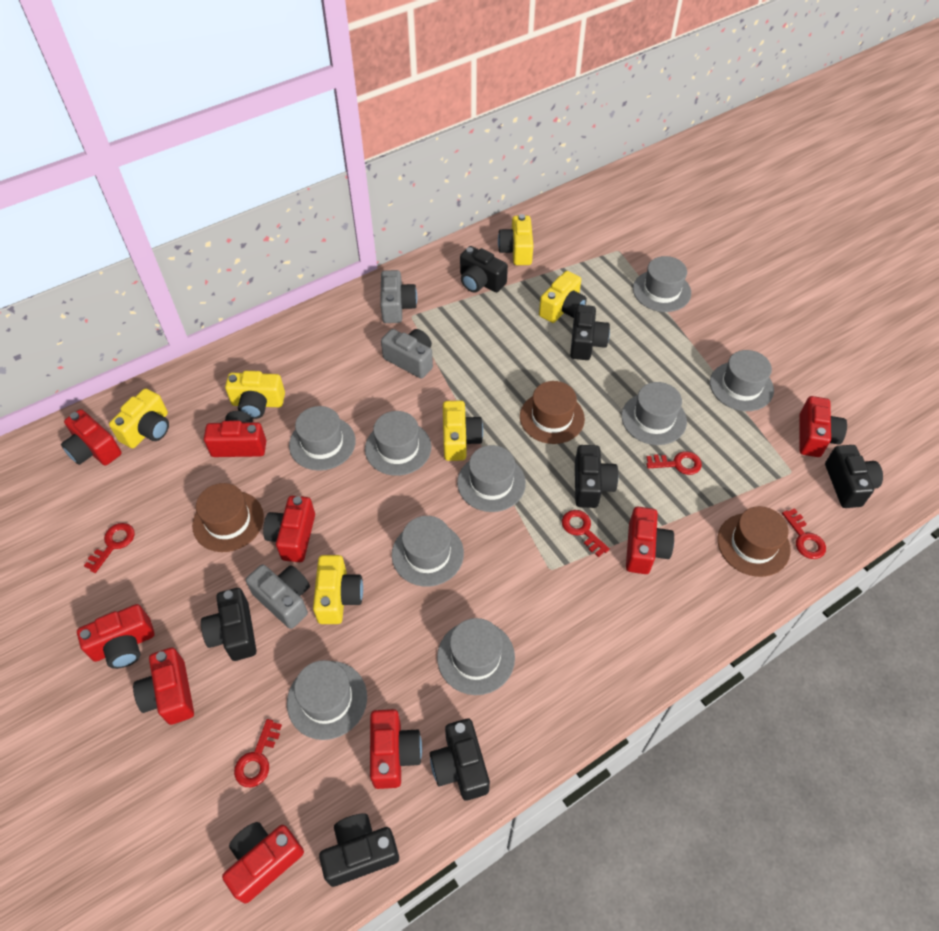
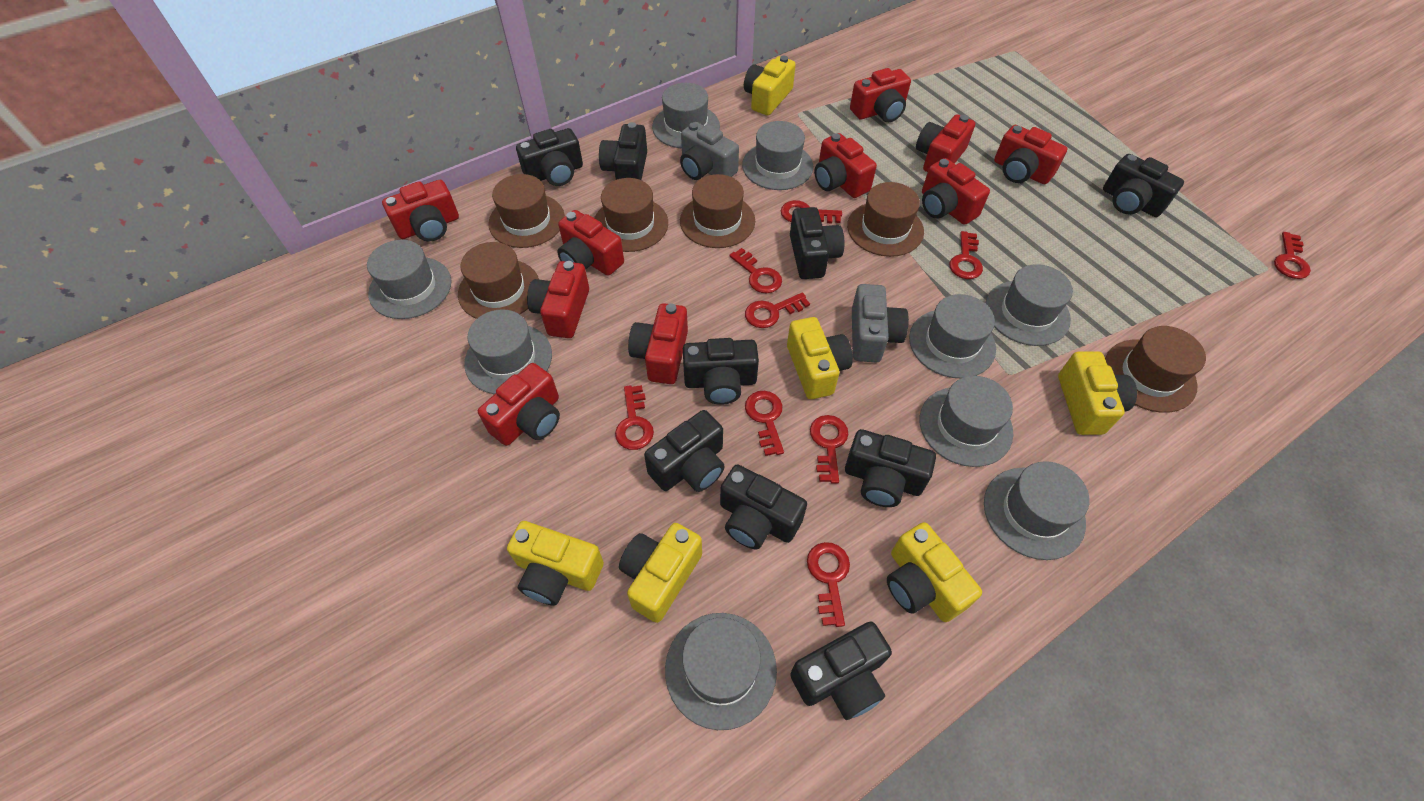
black camera: [201,588,257,661] [319,813,399,887] [430,719,490,800] [460,246,508,293] [570,305,610,360] [575,445,618,508] [825,445,883,508] = 7 -> [516,128,583,186] [599,122,647,180] [644,410,725,492] [683,338,759,405] [720,464,807,549] [790,207,844,279] [790,622,892,720] [845,429,936,507] [1103,154,1184,217] = 9
brown hat: [192,483,264,552] [520,381,585,444] [718,506,791,577] = 3 -> [458,242,539,319] [488,174,565,248] [594,178,668,252] [680,174,755,248] [847,182,924,257] [1105,326,1206,413] = 6
grey camera: [246,564,310,629] [380,270,417,323] [381,329,433,379] = 3 -> [680,122,739,180] [852,284,909,362] = 2
red camera: [61,409,122,466] [77,604,154,669] [133,647,194,725] [204,411,266,457] [222,822,304,904] [263,496,315,562] [370,709,422,789] [626,507,674,574] [800,396,847,457] = 9 -> [382,180,459,242] [478,363,560,446] [527,261,589,338] [557,210,624,276] [628,303,688,384] [814,133,877,198] [850,68,911,122] [916,114,975,172] [922,158,990,225] [994,125,1067,184] = 10
red key: [84,523,135,573] [234,719,282,787] [562,510,610,557] [646,451,702,475] [782,508,826,559] = 5 -> [615,385,654,450] [729,248,782,293] [745,292,810,328] [745,391,784,456] [781,200,842,223] [807,542,850,627] [810,415,849,484] [950,231,983,279] [1274,232,1311,279] = 9

